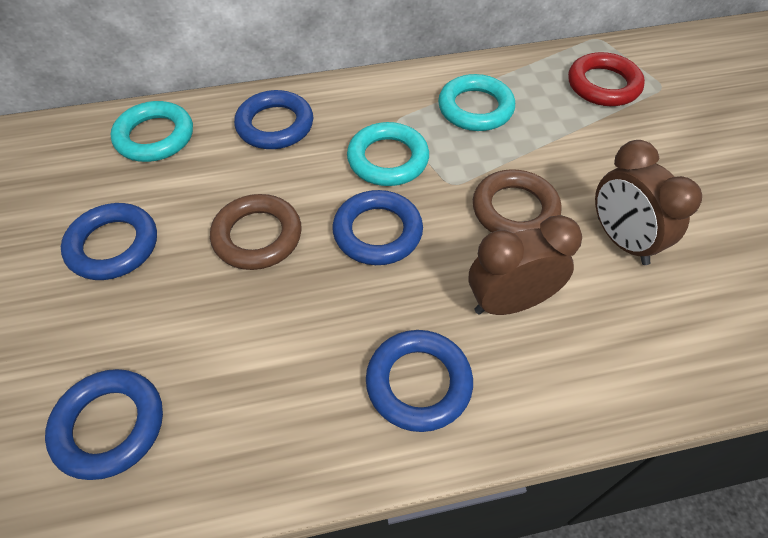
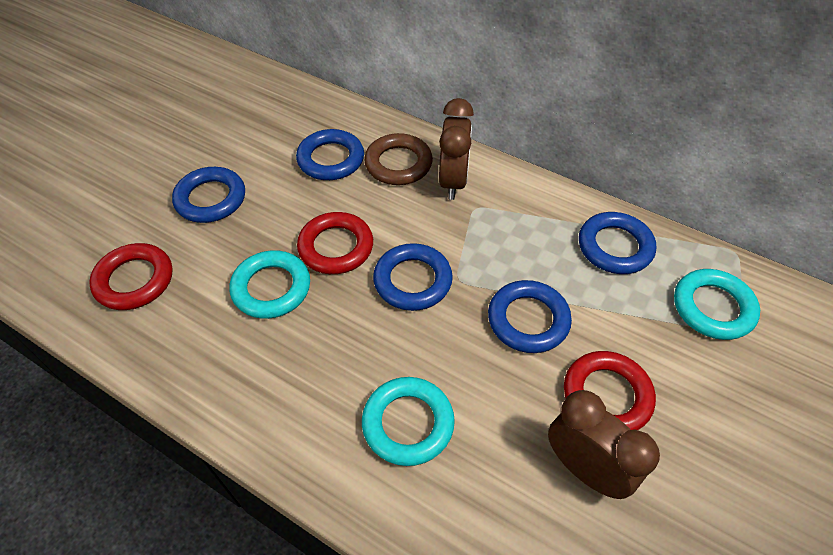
brown ring: [210,194,302,270] [473,169,562,233] = 2 -> [364,133,433,185] = 1
red ring: [568,52,645,106] = 1 -> [89,243,172,310] [297,212,373,274] [564,351,656,430] = 3

